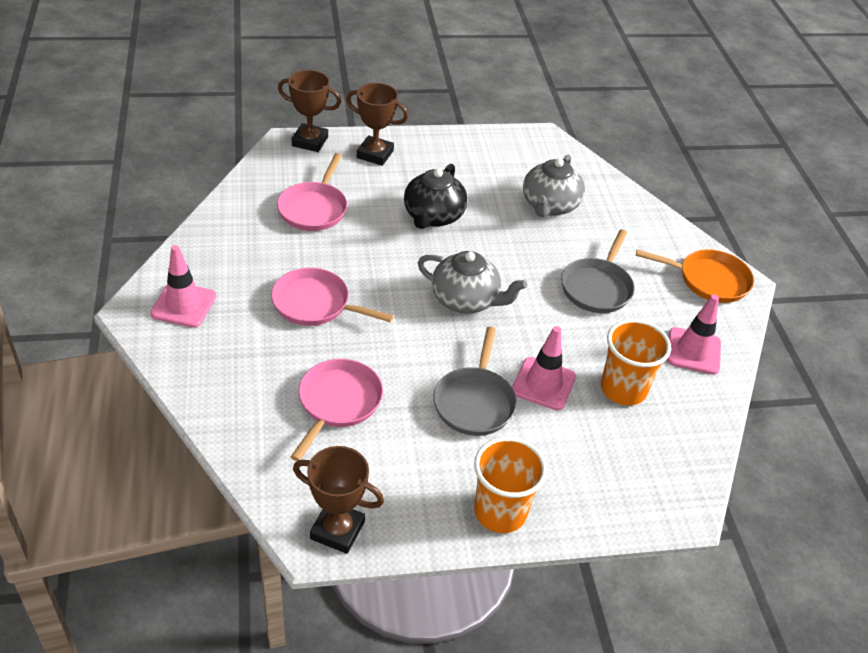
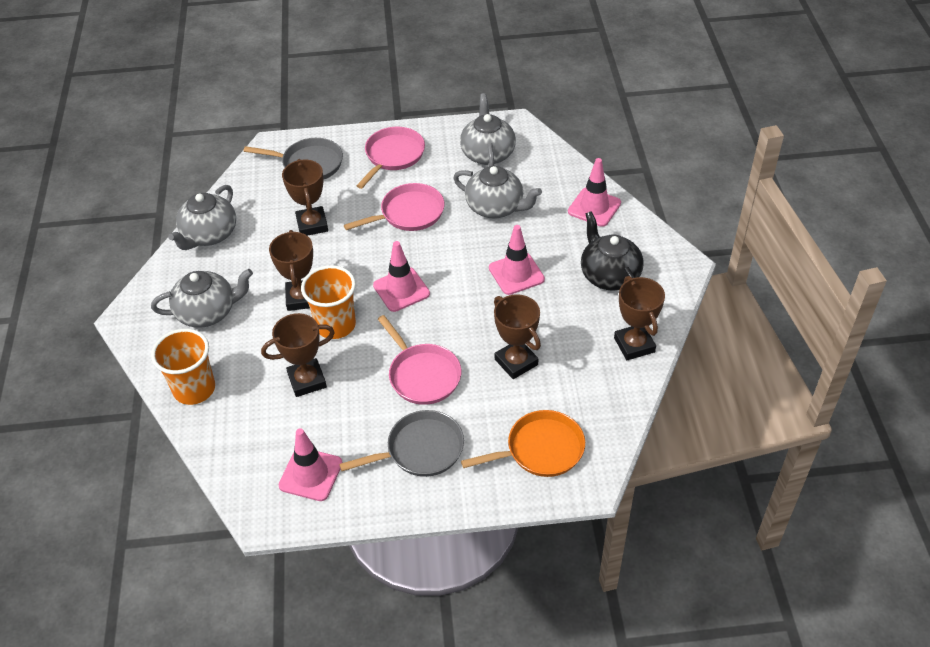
brown trophy: [278,70,341,152] [293,446,384,554] [346,83,408,166] = 3 -> [261,313,335,397] [269,230,313,311] [282,159,328,236] [494,294,541,379] [614,276,665,360] = 5
grey teapot: [418,251,527,313] [523,155,585,217] = 2 -> [151,269,253,328] [168,185,236,250] [453,166,542,218] [460,93,516,167] = 4
pink traffic cone: [150,245,216,328] [512,326,576,410] [667,294,721,374] = 3 -> [279,428,342,501] [373,241,430,312] [489,225,545,295] [568,158,621,227] = 4

